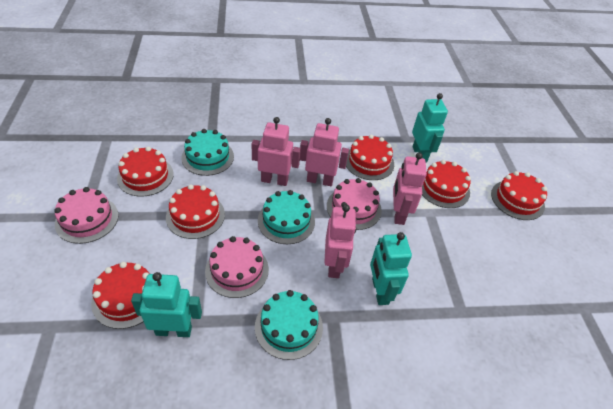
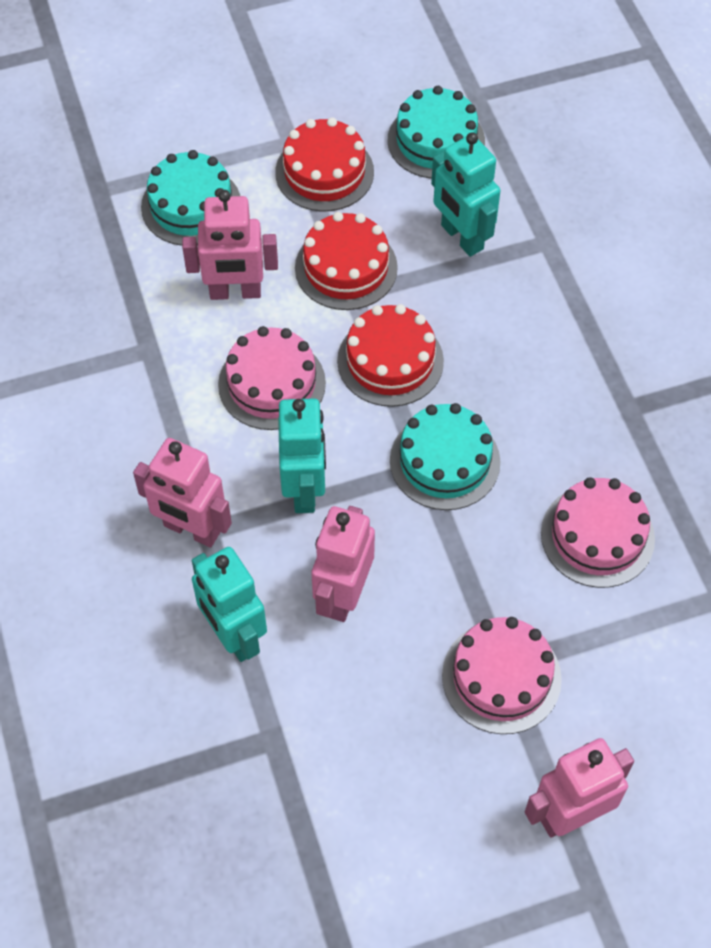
red cake: [91,262,151,329] [117,147,174,197] [166,184,225,239] [346,134,394,180] [422,160,471,208] [491,171,547,220] = 6 -> [275,117,374,212] [295,212,398,310] [337,304,444,407] = 3

